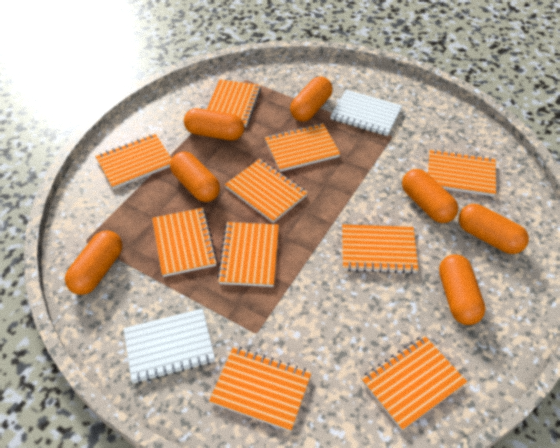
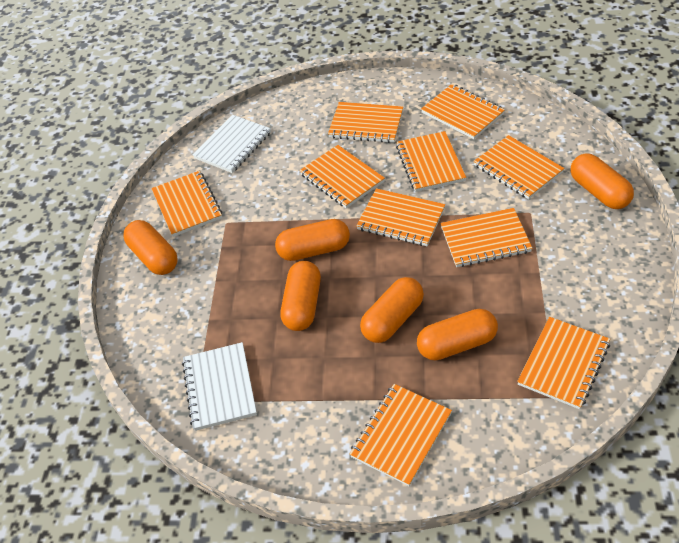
orange capsule: [65,231,123,295] [170,151,220,202] [184,108,244,141] [290,76,333,122] [402,169,458,223] [439,254,485,325] [459,204,529,254] = 7 -> [123,220,178,275] [275,219,350,261] [281,261,321,331] [360,277,424,343] [417,309,498,361] [571,153,634,209] = 6

